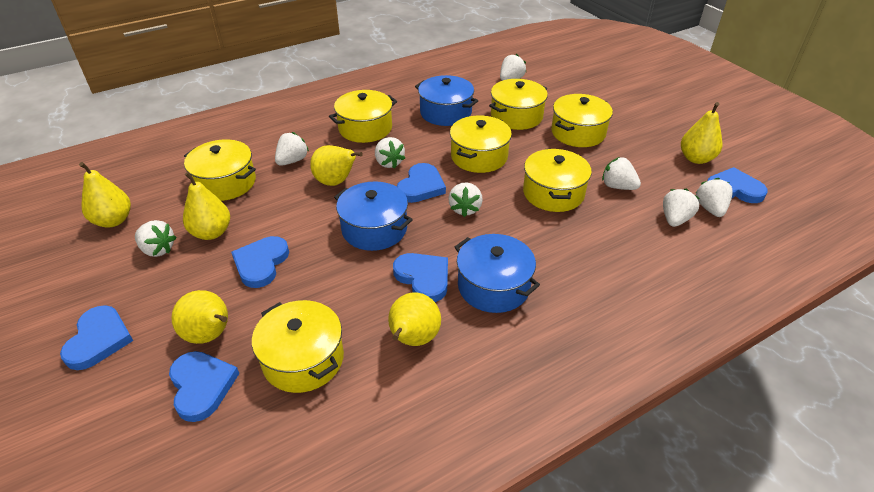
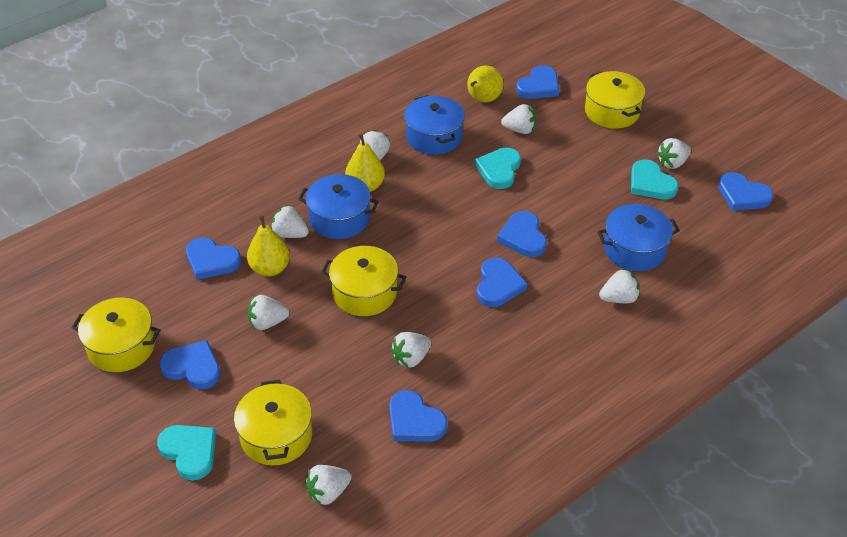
blue heart: [60,305,133,370] [169,351,239,422] [231,236,289,288] [393,253,448,302] [397,163,446,203] [707,167,768,203] = 6 -> [159,340,221,389] [186,237,241,280] [389,390,447,442] [477,258,527,307] [497,211,547,257] [516,65,559,99] [718,172,774,210] = 7
turquoise heart: none = 0 -> [157,425,216,480] [475,148,521,189] [631,160,678,199] = 3
yellow pear: [79,162,131,227] [171,290,228,344] [183,172,230,240] [310,145,363,186] [388,293,441,346] [681,102,722,164] = 6 -> [247,215,290,276] [345,133,385,192] [467,66,503,103] = 3
yellow pot: [184,139,256,201] [252,300,344,393] [329,90,397,143] [450,116,512,173] [489,79,548,130] [523,149,592,212] [551,94,613,147] = 7 -> [72,297,161,372] [234,380,312,466] [321,246,406,316] [585,71,645,129] = 4

